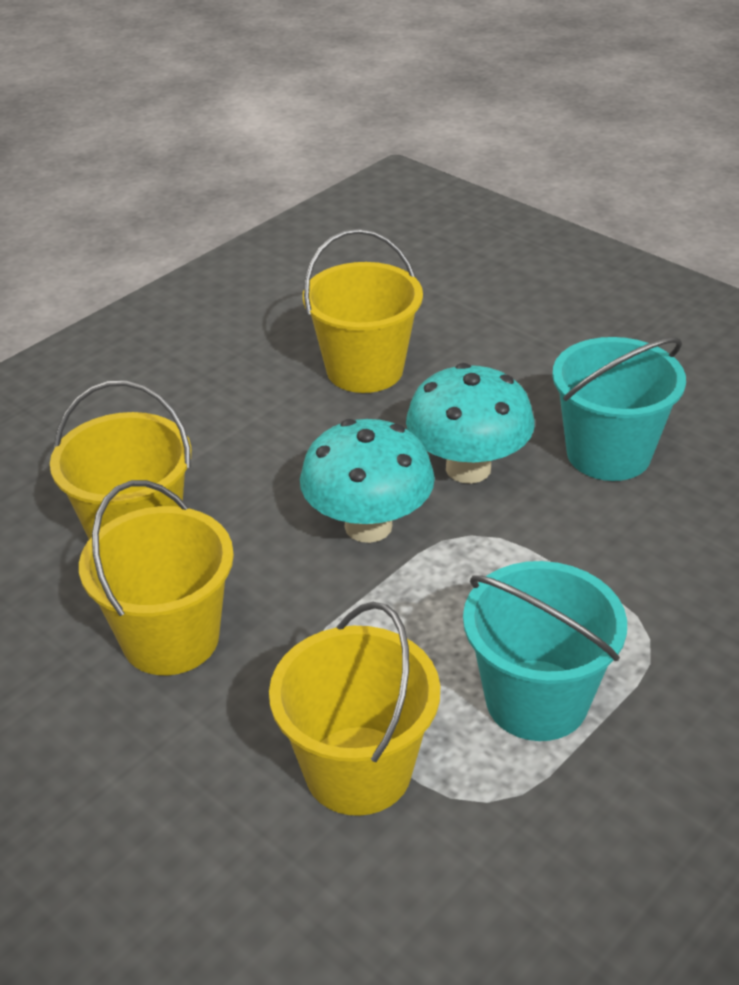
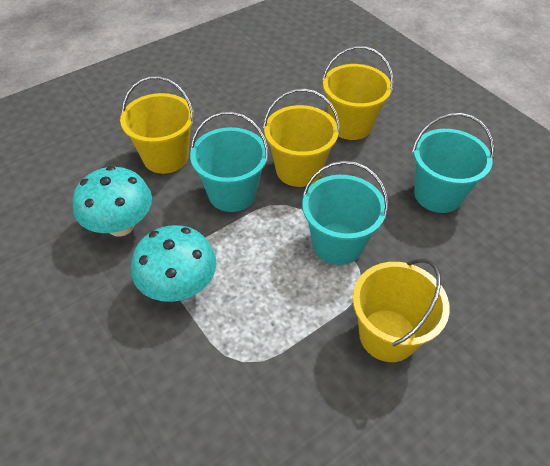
turquoise bucket: [463,561,627,741] [552,337,686,481] = 2 -> [190,112,269,212] [302,161,388,265] [412,113,495,213] = 3

